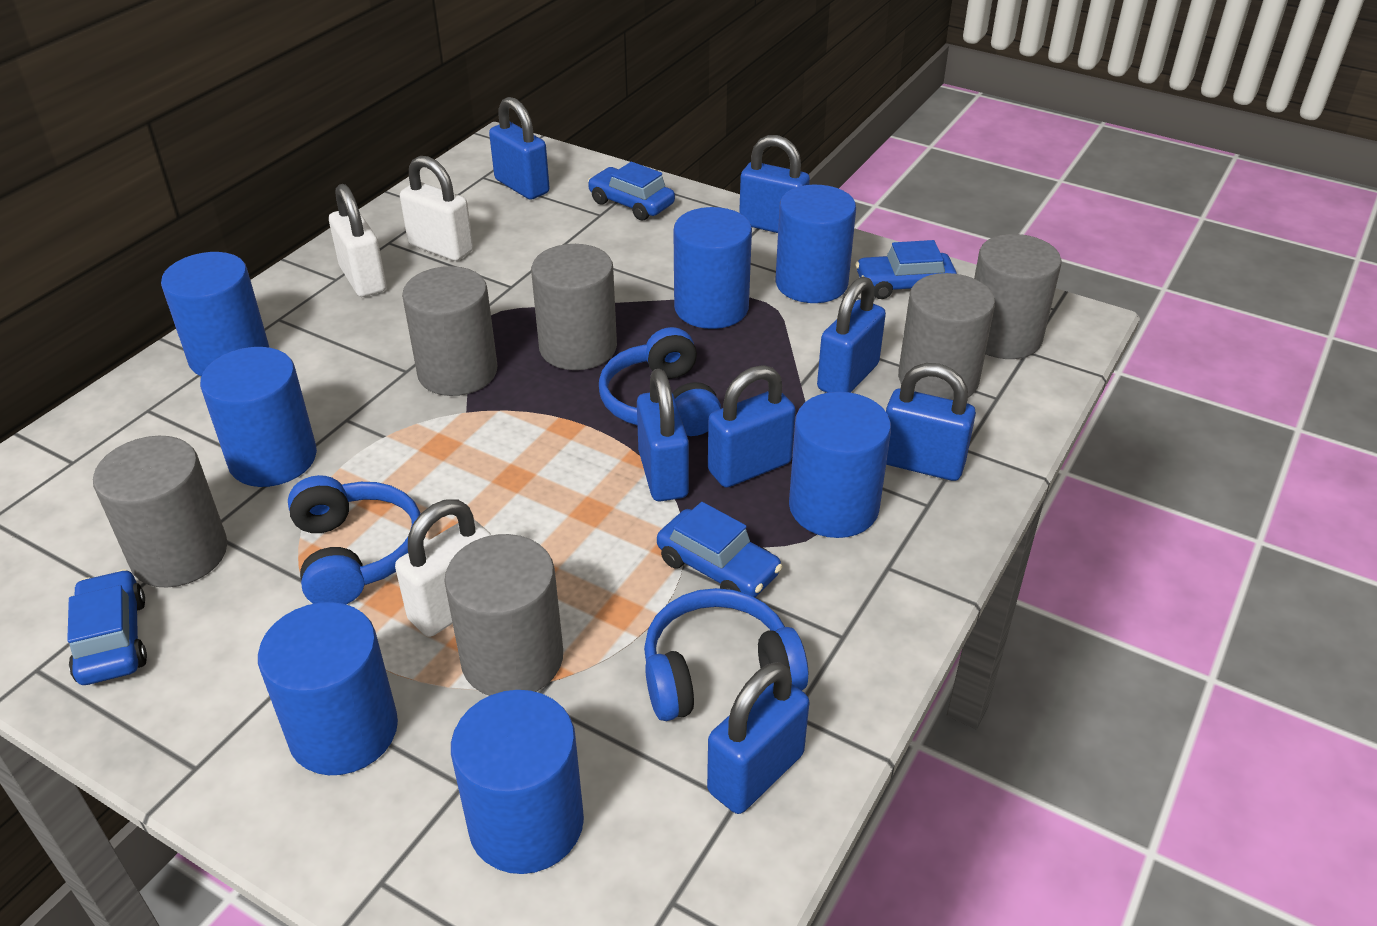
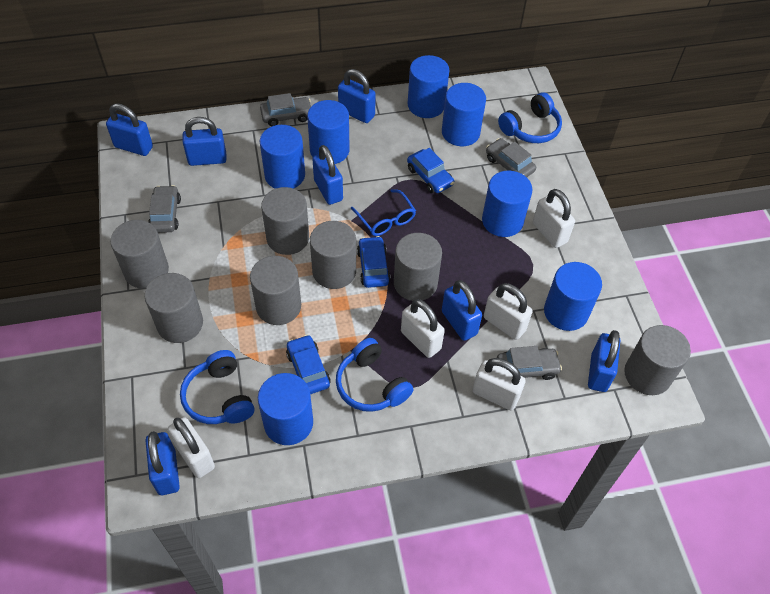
blue car: [67,569,147,685] [588,162,675,221] [657,502,783,597] [856,240,957,299] = 4 -> [286,335,331,394] [357,236,391,288] [407,148,454,193] = 3
blue glasses: none = 0 -> [351,189,416,236] = 1
grey car: none = 0 -> [148,185,181,233] [260,93,311,126] [486,138,536,177] [497,346,562,380] = 4
grey cylinder: [93,436,227,588] [402,266,497,396] [445,534,563,696] [531,244,617,370] [898,273,995,400] [974,234,1061,359] = 6 -> [110,220,169,289] [145,273,203,343] [250,256,301,325] [261,187,309,255] [310,221,356,289] [394,233,442,301] [624,325,691,395] = 7
white padlock: [329,184,386,297] [395,499,491,637] [400,156,473,261] = 3 -> [168,417,215,478] [401,299,445,358] [473,358,526,411] [484,283,533,340] [533,189,575,248] = 5

